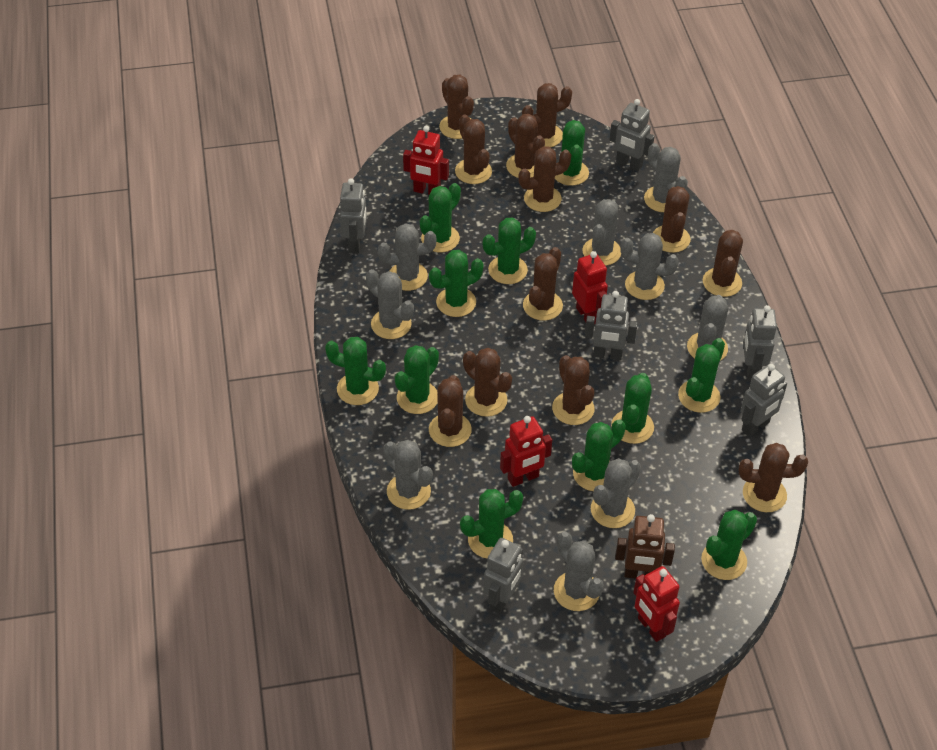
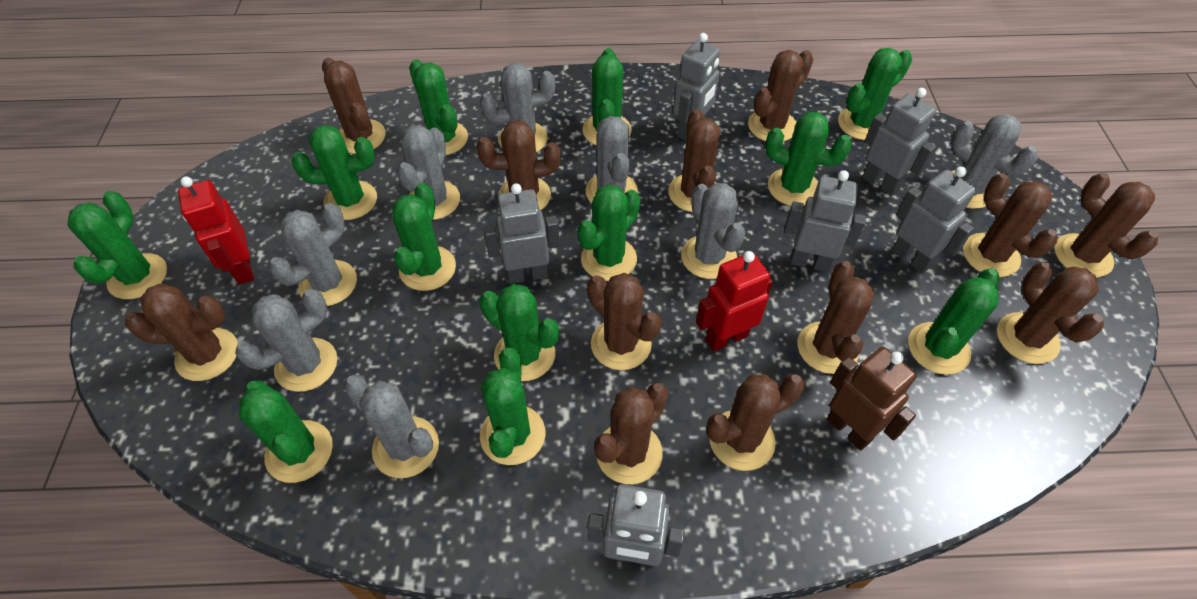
green cactus: [325,337,386,405] [395,345,439,414] [420,183,461,252] [429,250,484,317] [460,489,523,559] [483,217,536,284] [555,120,589,186] [572,419,626,492] [611,373,654,444] [678,338,725,413] [701,510,757,580] = 11 -> [68,191,167,299] [239,381,333,483] [291,125,377,220] [392,183,456,291] [409,60,468,155] [480,284,559,381] [480,348,545,465] [577,185,640,281] [582,48,631,145] [765,112,852,206] [838,48,912,140] [908,269,1000,375] = 12
grey cactus: [366,269,414,339] [378,223,436,291] [383,440,433,510] [554,532,604,611] [582,199,621,266] [591,458,641,528] [621,233,679,300] [644,143,688,212] [687,295,728,361] = 9 -> [235,289,337,392] [269,203,357,306] [344,375,439,478] [397,125,460,220] [480,63,555,152] [585,116,638,203] [681,183,745,279] [951,114,1038,209] = 8
red robot: [403,126,449,195] [500,416,552,487] [572,251,608,324] [633,566,680,642] = 4 -> [178,177,254,285] [696,251,773,351] = 2

